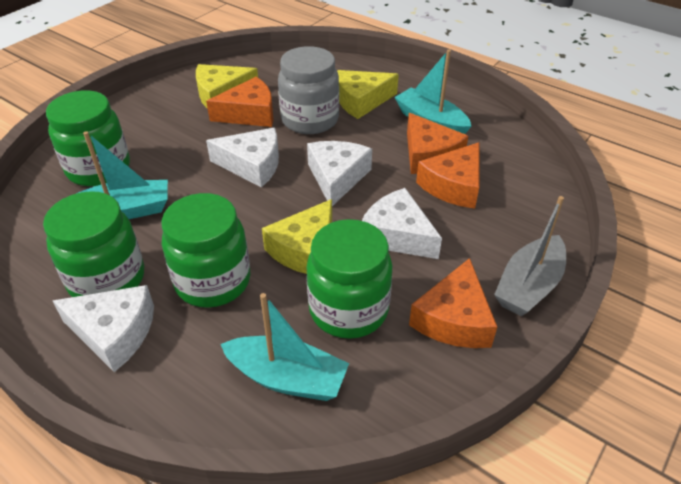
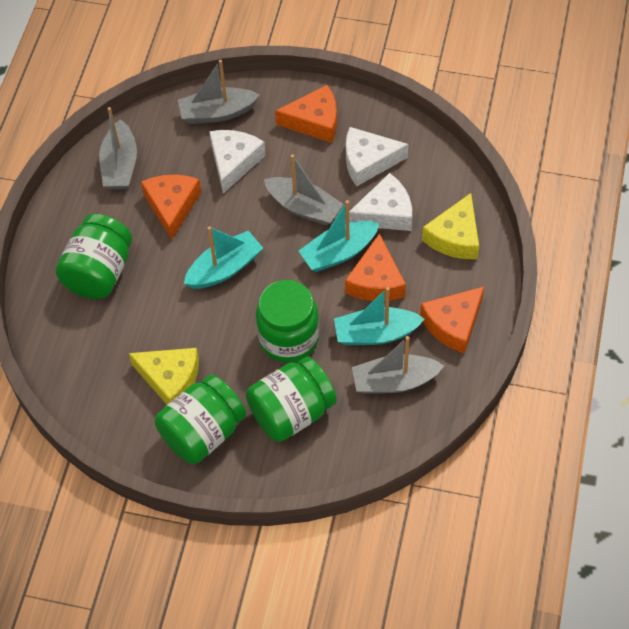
grey boat: [494,196,566,316] = 1 -> [99,107,137,190] [178,60,260,124] [264,154,343,225] [352,336,444,394] = 4
grey jar: [278,46,339,134] = 1 -> none = 0
white cheese: [53,285,154,372] [206,128,279,188] [307,141,372,206] [362,188,442,259] = 4 -> [209,130,266,194] [346,127,408,186] [349,173,412,231] = 3
yellow cheese: [196,64,258,109] [262,199,332,274] [337,70,399,119] = 3 -> [129,348,199,405] [422,193,479,259] = 2

